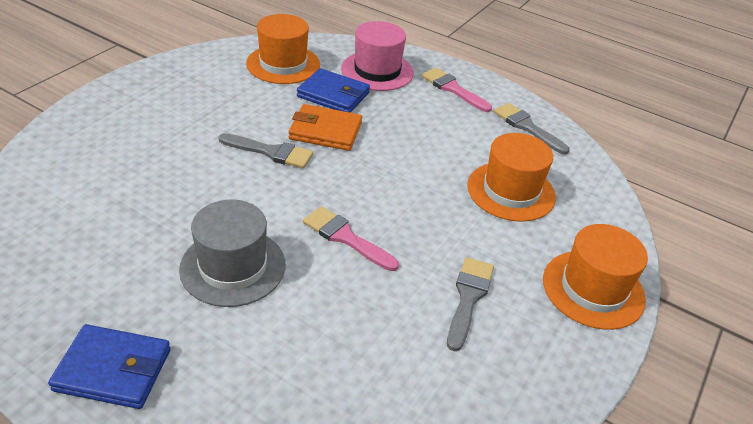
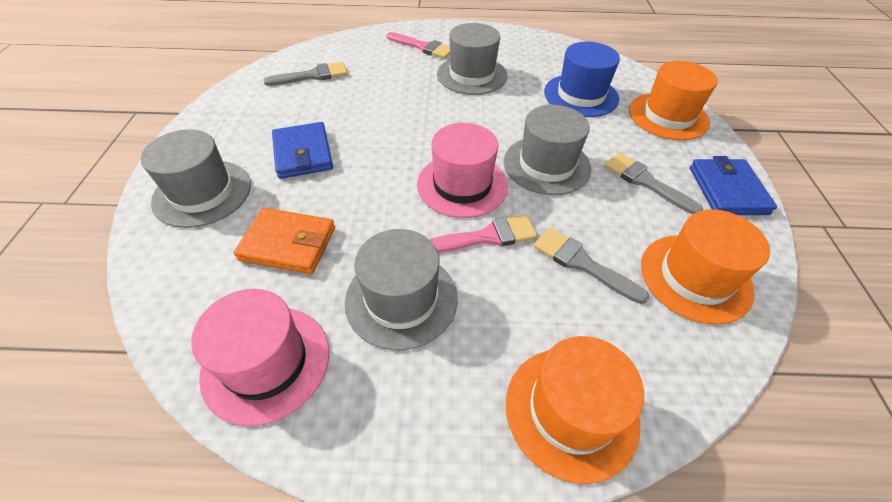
blue hat: none = 0 -> [544,42,620,117] = 1
grey hat: [179,200,285,307] = 1 -> [141,129,251,228] [345,229,458,350] [437,23,508,95] [504,105,591,195] = 4
pink hat: [341,21,414,91] = 1 -> [191,289,329,426] [417,123,508,218] = 2

